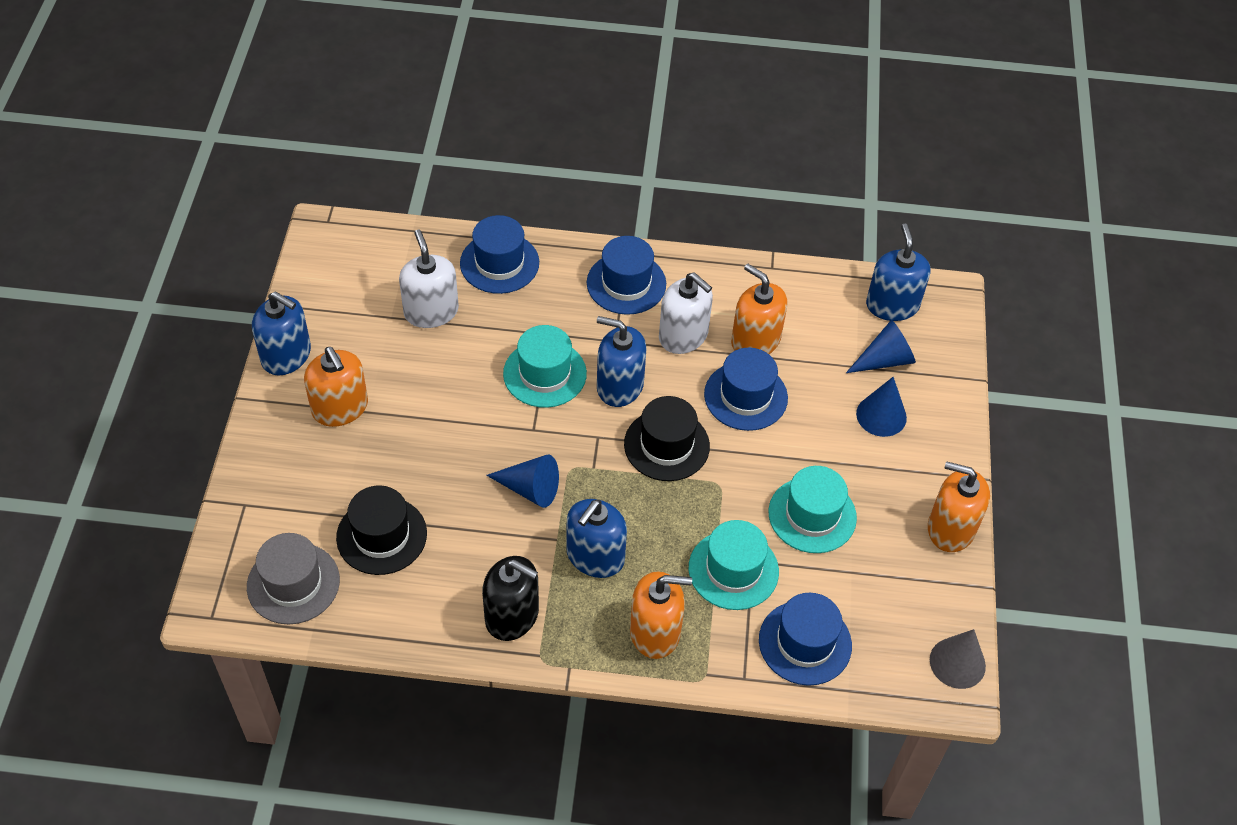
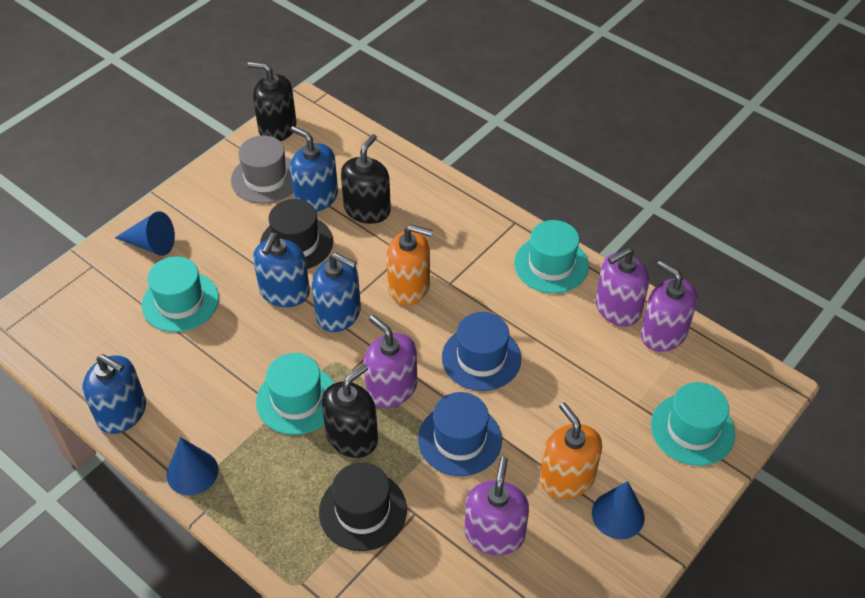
black soap dispenser: [482,556,539,641] = 1 -> [248,62,297,141] [322,364,378,458] [341,134,391,224] = 3
blue hat: [460,215,539,294] [587,236,666,315] [704,348,788,431] [759,593,852,686] = 4 -> [418,392,502,476] [442,312,521,391] = 2
grey cone: [930,629,986,689] = 1 -> none = 0
orange soap dispenser: [304,347,368,427] [630,571,692,659] [731,264,788,354] [928,461,990,552] = 4 -> [387,225,433,305] [540,402,602,499] = 2
purple soap dispenser: none = 0 -> [364,315,417,408] [464,457,529,555] [595,248,649,327] [640,260,697,352] = 4
turquoise hat: [503,325,587,408] [689,520,779,610] [769,466,857,553] = 3 -> [142,256,219,332] [256,353,335,435] [514,220,589,293] [651,382,735,466] = 4
white soap dispenser: [399,230,459,328] [659,272,713,354] = 2 -> none = 0

